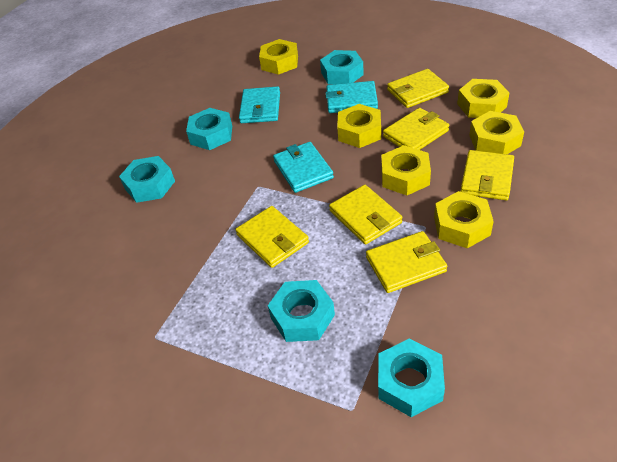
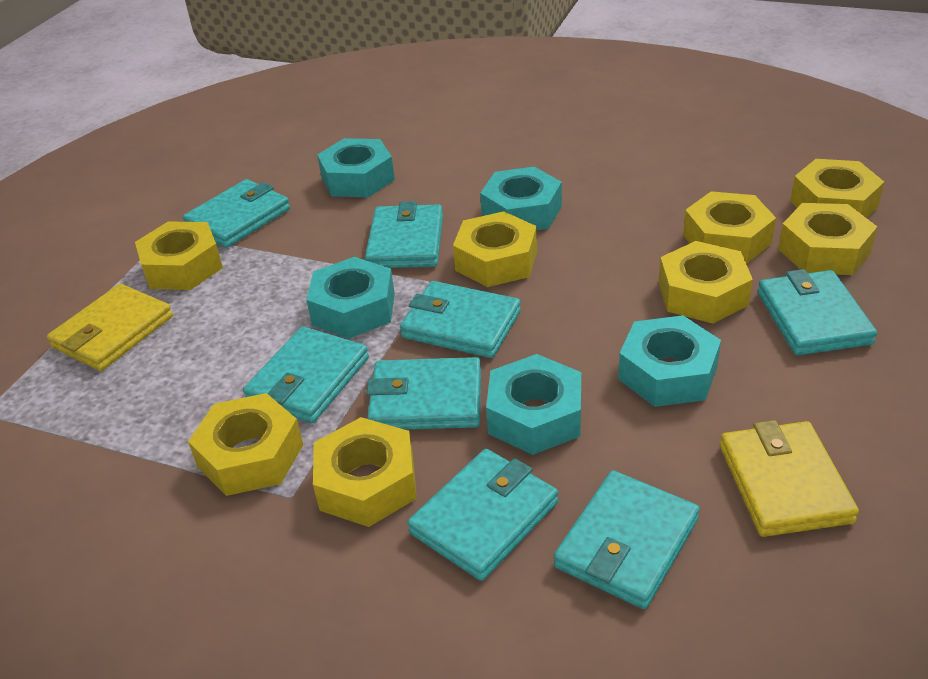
turquoise wallet: [239,86,280,123] [273,142,334,193] [325,81,378,113] = 3 -> [183,179,290,248] [243,326,369,423] [365,201,443,268] [366,357,481,430] [400,281,521,358] [408,449,558,581] [554,470,700,609] [757,269,877,355] = 8
yellow nut: [259,39,298,75] [337,104,381,148] [381,145,431,195] [434,191,494,248] [457,79,509,118] [469,111,524,154] = 6 -> [135,221,223,290] [188,393,303,496] [313,417,417,527] [453,211,537,287] [658,241,753,324] [683,191,776,264] [778,203,877,275] [790,159,884,218] = 8
yellow wallet: [235,206,309,268] [329,185,402,245] [366,231,447,293] [383,108,449,150] [387,69,449,108] [460,150,514,200] = 6 -> [47,284,173,371] [720,420,859,537] = 2

